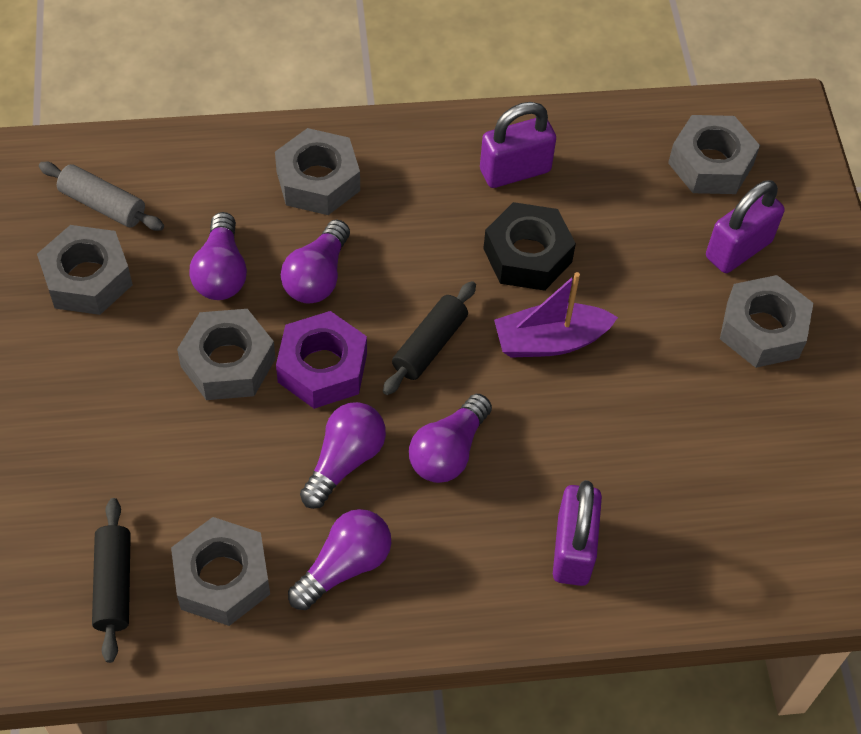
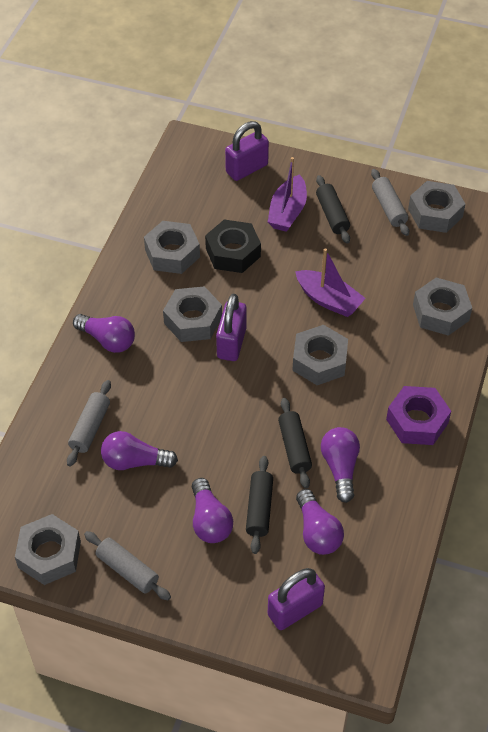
black rolling pin: [92,498,131,663] [383,281,476,395] = 2 -> [246,456,273,554] [278,398,312,489] [316,175,350,244] = 3
grey rolling pin: [39,162,164,231] = 1 -> [67,380,111,466] [84,531,171,600] [371,169,409,236] = 3
purple boat: [494,272,618,358] = 1 -> [268,157,307,232] [295,248,365,317] = 2

